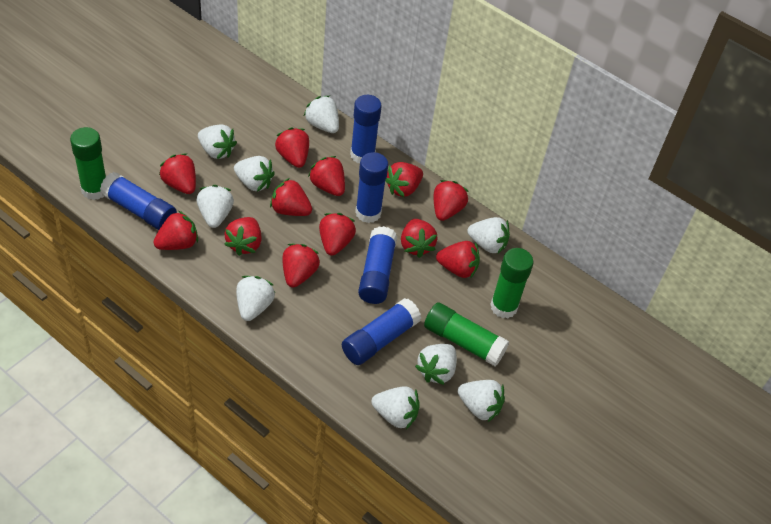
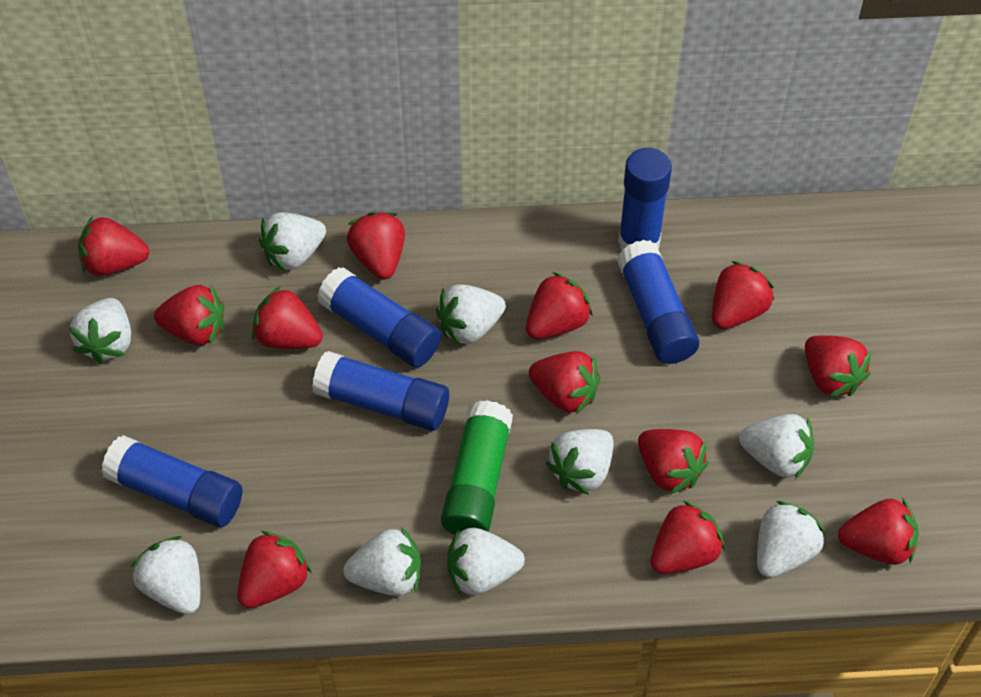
green glue stick: [70,127,106,200] [424,303,509,366] [490,248,534,318] = 3 -> [441,400,513,535] = 1

